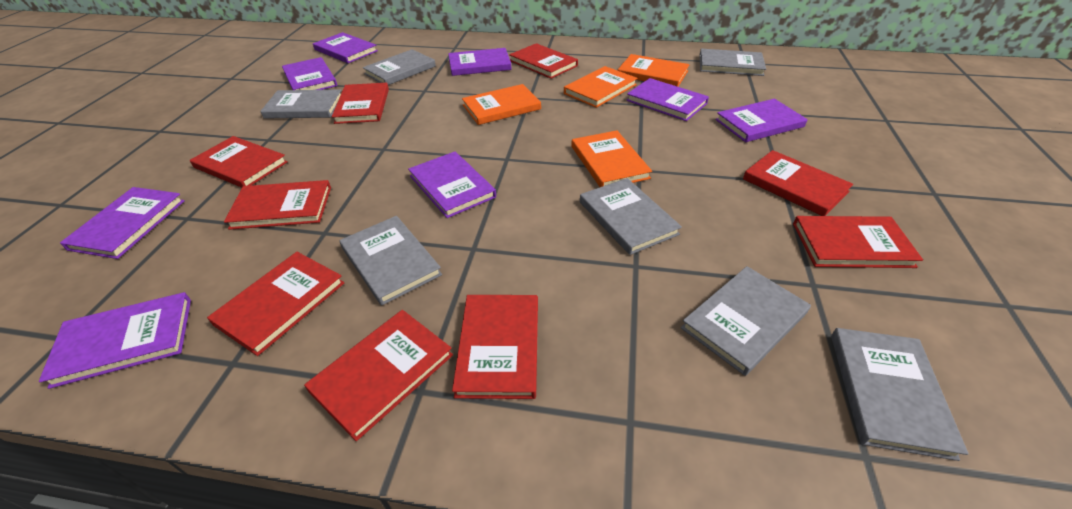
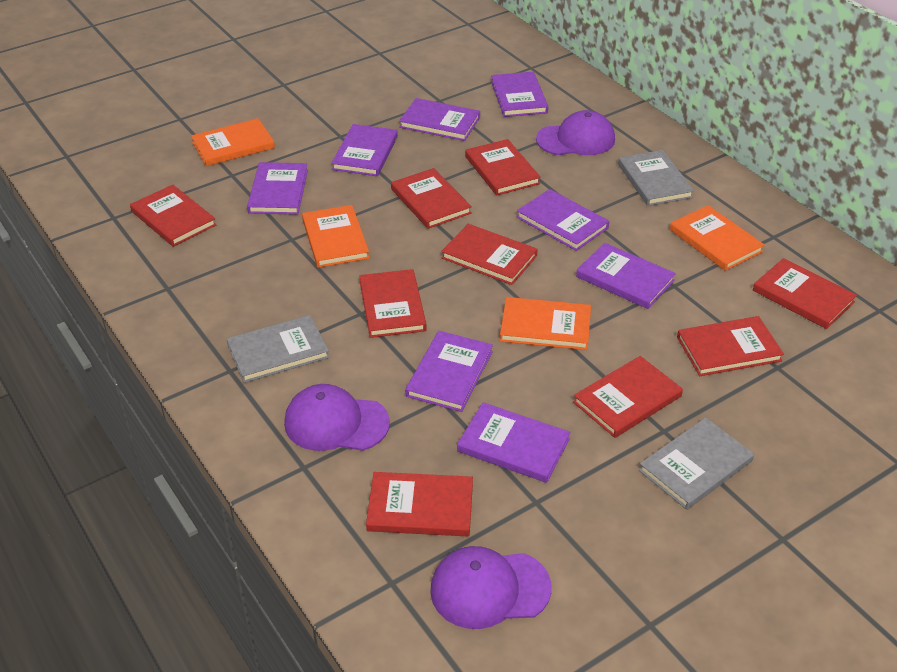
grey book: [260,89,341,119] [340,216,442,305] [363,49,436,85] [580,178,682,255] [681,266,811,376] [699,49,766,76] [831,328,969,461] = 7 -> [227,315,330,383] [618,150,694,206] [639,418,754,510] = 3
purple cap: none = 0 -> [284,384,390,451] [430,546,552,629] [536,110,615,155] = 3

